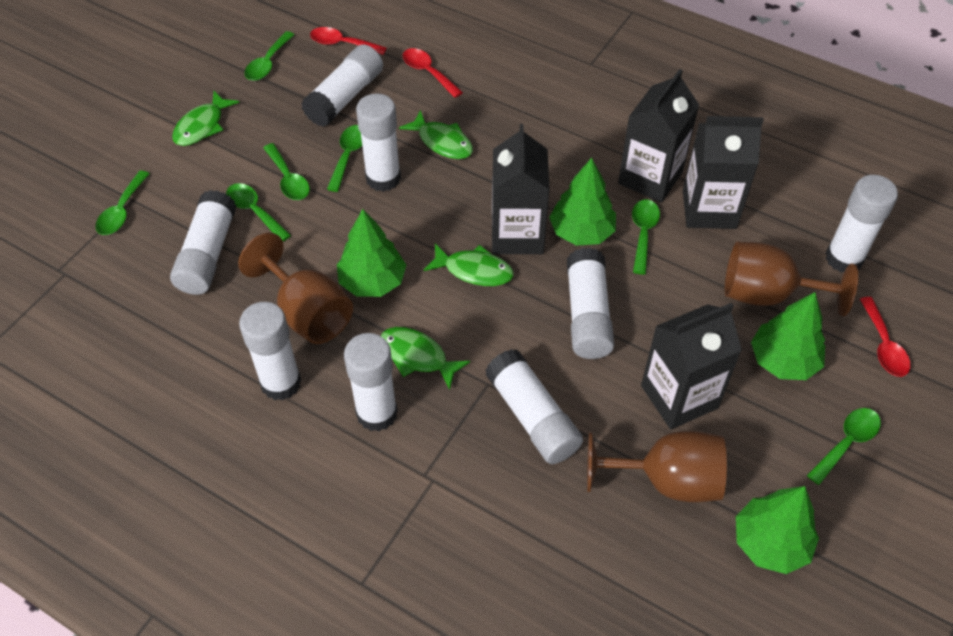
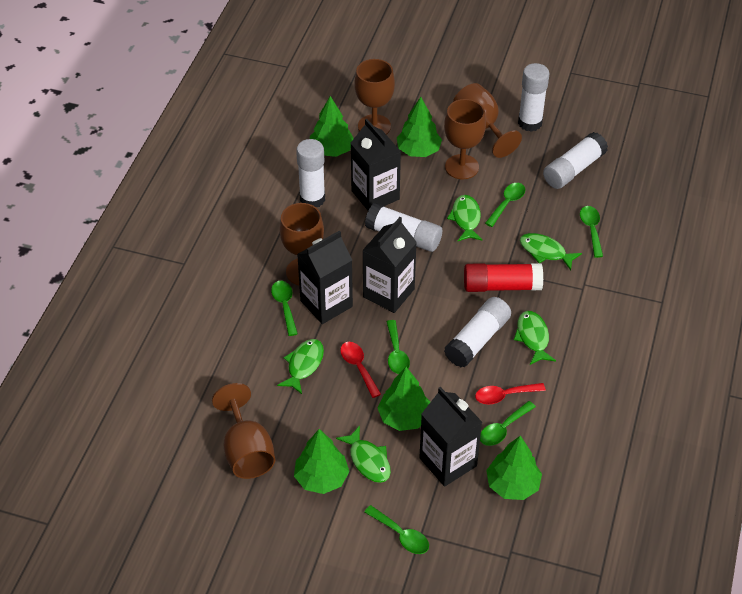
brown goblet: [238,233,353,344] [587,431,727,502] [725,242,858,316] = 3 -> [212,383,275,479] [279,203,324,285] [354,59,395,135] [444,99,486,180] [453,83,522,158] = 5
green fish: [172,91,239,146] [381,327,470,390] [399,110,473,159] [424,244,514,286] = 4 -> [277,339,324,394] [336,426,391,483] [447,195,483,241] [514,311,556,365] [520,233,582,270] = 5
green spoon: [95,171,150,235] [226,183,291,242] [244,31,295,81] [263,143,310,200] [327,125,362,192] [632,199,660,275] [807,408,881,485] = 7 -> [271,281,298,336] [364,505,429,554] [387,320,410,374] [480,401,536,446] [485,183,525,227] [580,206,603,258] = 6
green tree: [337,209,406,297] [549,158,616,246] [736,486,819,574] [751,292,825,380] = 4 -> [294,429,349,494] [310,96,354,157] [378,367,430,431] [397,97,442,157] [486,436,542,500] = 5
red glue stick: none = 0 -> [464,263,543,292] = 1
red spoon: [310,27,387,55] [403,48,463,98] [860,297,910,377] = 3 -> [340,342,381,398] [475,383,546,405] = 2
white glue stick: [170,190,237,295] [239,302,301,401] [301,44,383,127] [344,333,398,432] [356,93,401,192] [485,349,583,464] [567,248,614,359] [825,175,898,273] = 8 -> [296,139,325,207] [365,203,442,252] [444,297,511,367] [518,63,549,132] [543,132,608,189] = 5

